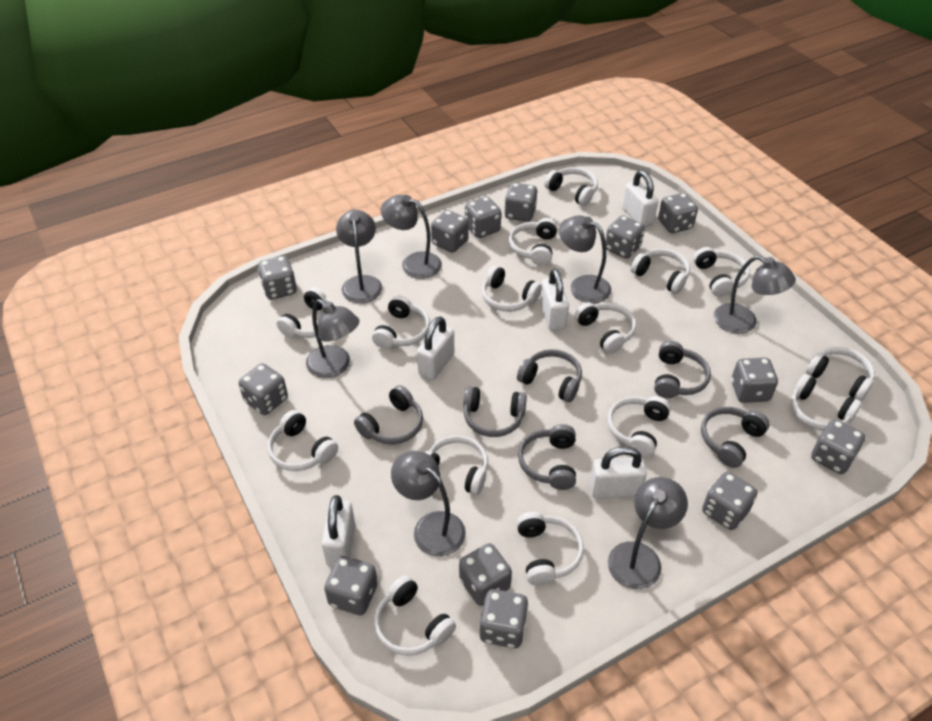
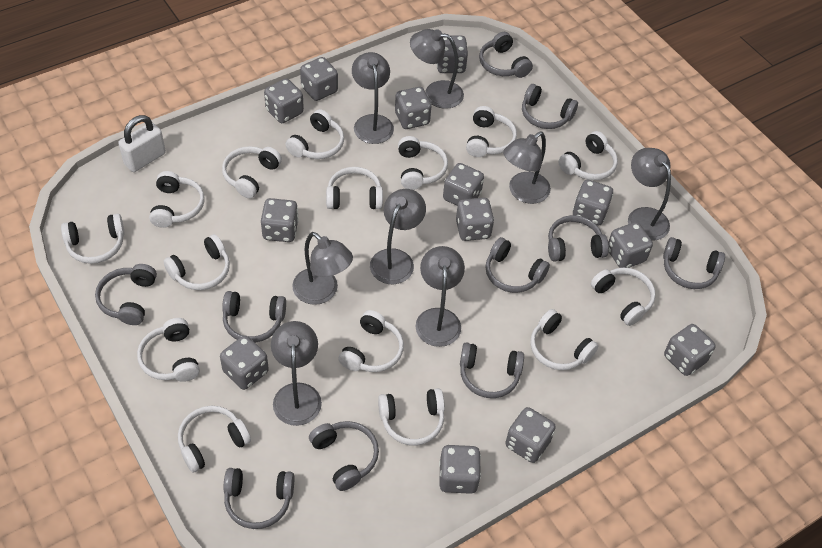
grey headphones: [354,385,423,444] [463,386,527,437] [517,349,582,402] [518,424,576,490] [654,341,711,398] [701,407,769,468] = 6 -> [95,264,157,325] [222,291,286,343] [224,468,294,529] [309,421,379,491] [460,343,524,398] [479,32,533,78] [485,237,550,293] [522,84,578,129] [548,215,609,262] [663,237,725,289] = 10
grey lamp: [306,299,359,378] [336,210,383,303] [381,195,442,279] [391,451,466,557] [559,215,611,303] [608,477,688,589] [714,255,795,334] = 7 -> [271,321,322,426] [292,232,353,305] [352,52,394,144] [370,189,426,284] [410,29,464,109] [415,246,465,347] [503,132,551,204] [628,148,671,241] = 8
white padlock: [322,495,355,567] [417,316,454,380] [540,268,569,331] [590,446,647,499] [622,170,659,227] = 5 -> [118,115,166,172] = 1

